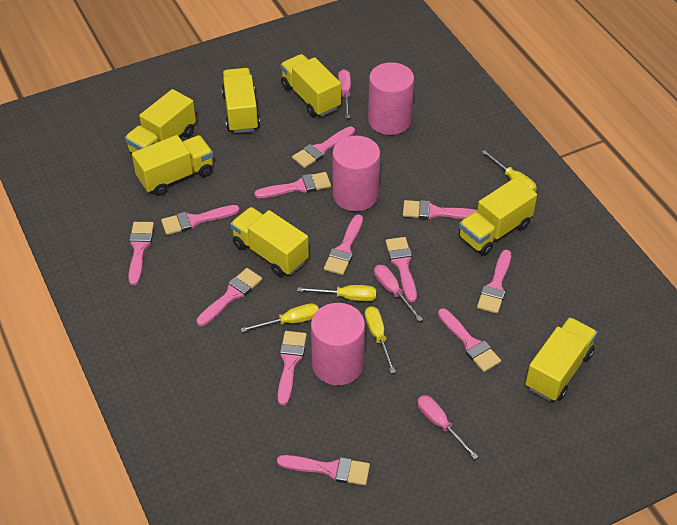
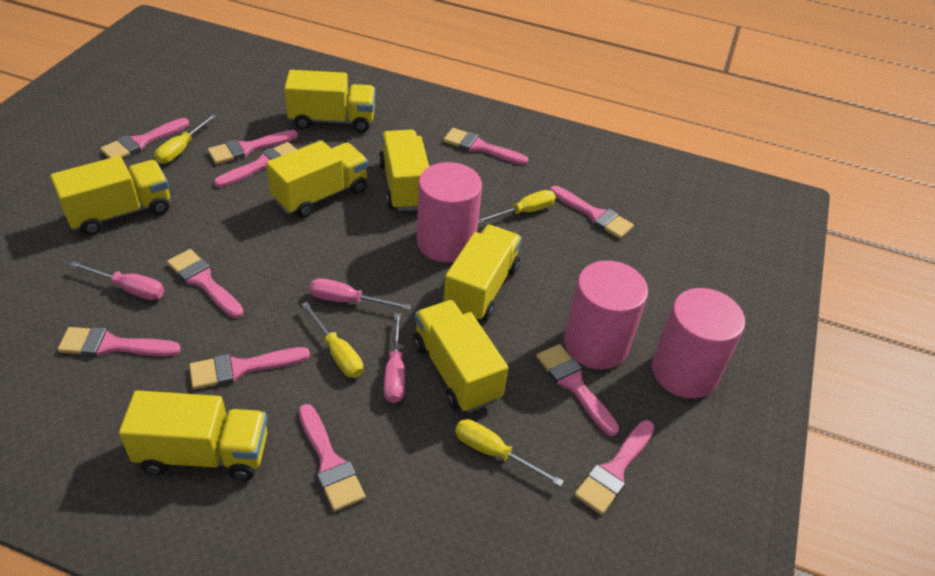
pink brush: [128,222,154,285] [161,205,240,235] [196,268,262,326] [254,172,331,198] [277,455,370,485] [278,331,307,405] [292,127,355,168] [324,214,363,275] [386,237,417,302] [403,200,477,219] [438,308,501,372] [477,250,511,314] = 12 -> [57,327,181,357] [100,118,189,158] [167,249,244,318] [189,347,310,389] [207,130,298,164] [214,142,297,188] [299,404,365,511] [443,128,528,165] [536,344,619,436] [550,186,634,239] [574,420,655,515] = 11

